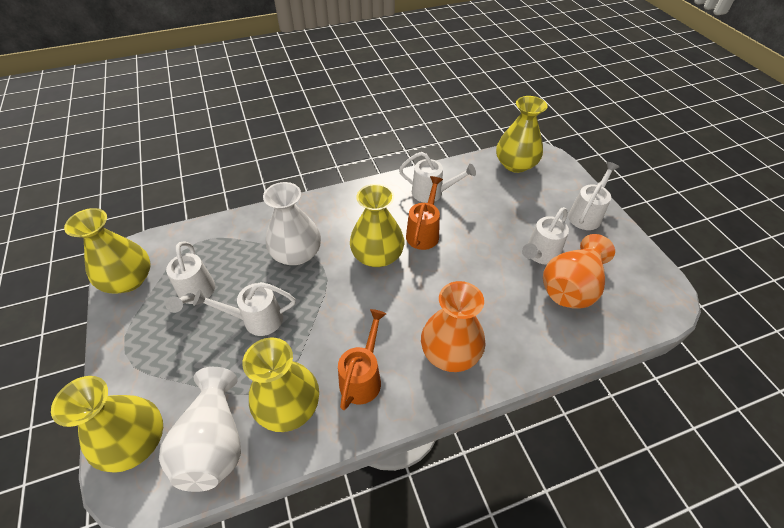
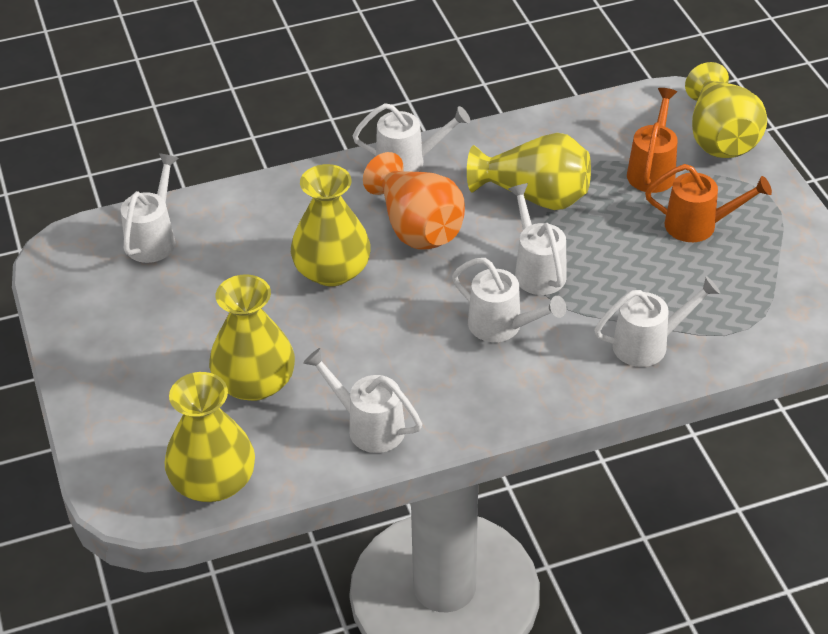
orange vase: [421,281,485,372] [543,234,615,309] = 2 -> [363,152,465,250] = 1
white vase: [159,367,241,492] [263,182,321,265] = 2 -> none = 0
white watering can: [165,241,215,313] [193,282,296,336] [399,152,476,203] [522,207,569,265] [568,162,619,230] = 5 -> [121,153,179,263] [303,348,422,453] [353,103,470,172] [452,258,566,342] [508,183,567,295] [594,276,720,367] = 6

